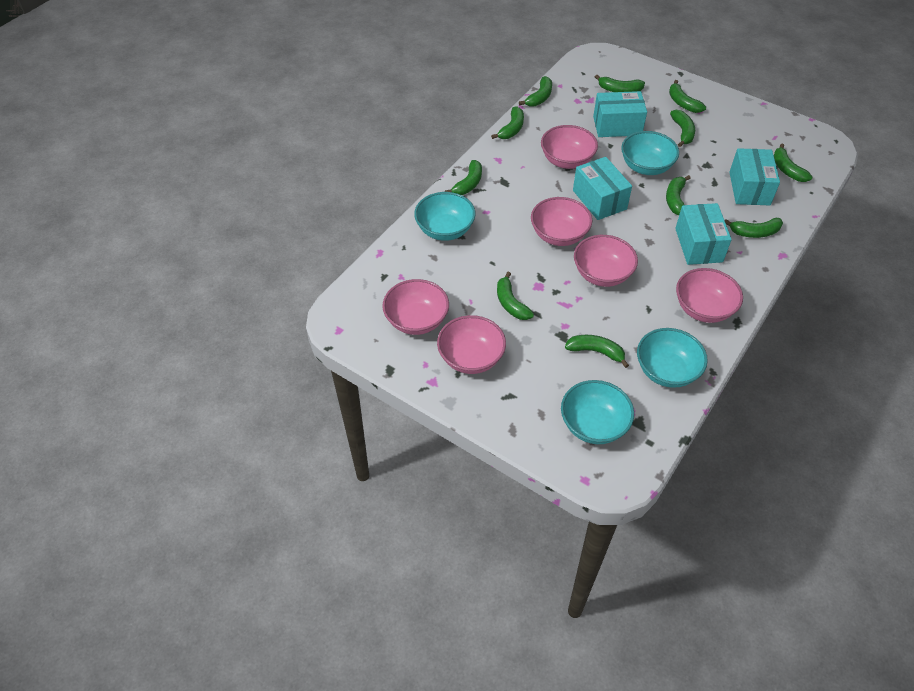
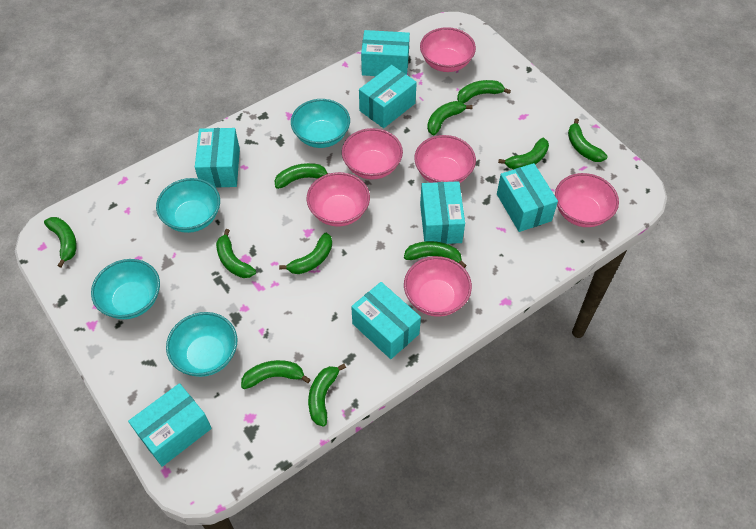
turquoise box: [573,157,632,220] [593,91,647,137] [675,203,732,265] [729,148,780,205] = 4 -> [128,383,212,467] [195,128,240,188] [351,282,421,359] [359,65,417,128] [361,30,410,76] [420,181,465,244] [497,163,558,232] = 7

